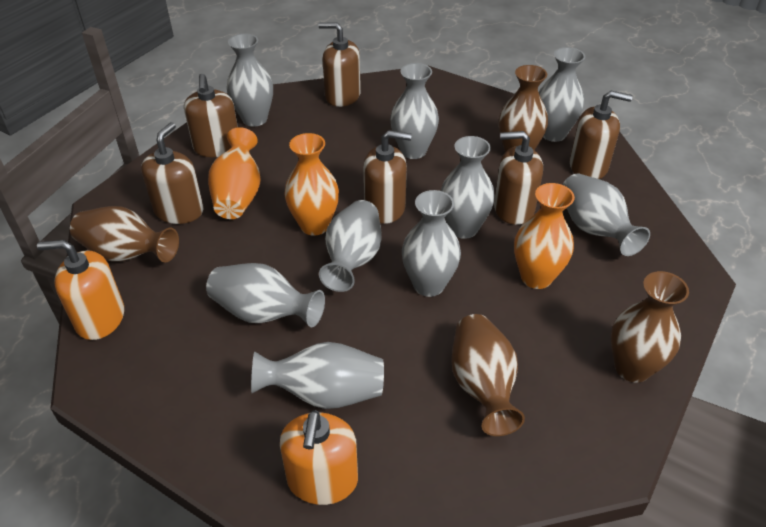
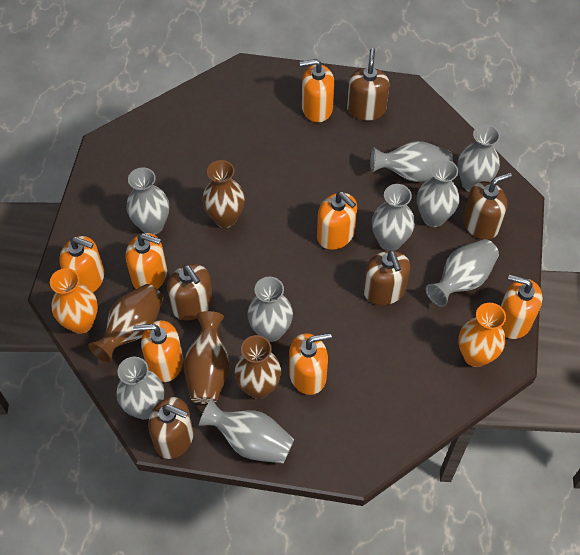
brown soap dispenser: [141,122,204,224] [184,74,238,157] [319,22,361,107] [363,130,412,224] [494,131,543,225] [569,91,633,179] = 6 -> [148,397,194,459] [167,264,213,320] [347,48,389,121] [363,250,410,305] [463,172,512,240] = 5
orange soap dispenser: [37,240,124,340] [280,410,358,505] = 2 -> [60,236,104,292] [126,233,167,289] [133,320,183,382] [289,333,332,395] [300,59,334,122] [317,192,357,250] [500,275,542,339] = 7
orange vase: [208,127,261,219] [284,133,339,235] [514,183,575,289] = 3 -> [50,268,98,334] [459,303,506,367] = 2

